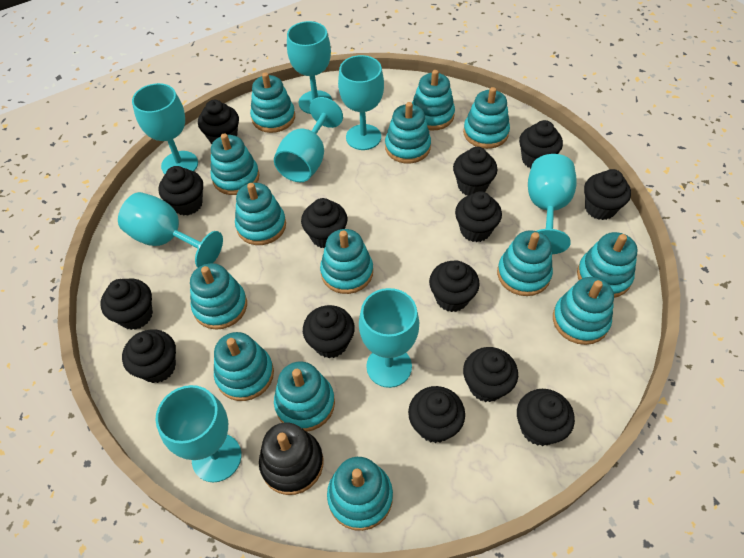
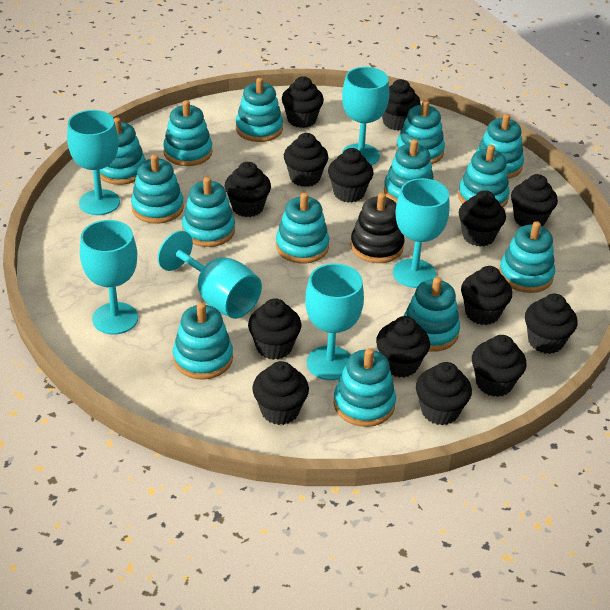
turquoise goblet: [118,192,223,268] [132,83,198,174] [155,385,241,482] [274,97,343,182] [287,21,332,114] [338,55,384,150] [359,288,419,388] [528,154,576,254] = 8 -> [67,110,120,215] [80,220,138,335] [158,231,262,319] [305,263,364,380] [342,67,389,165] [393,178,450,288] = 6

